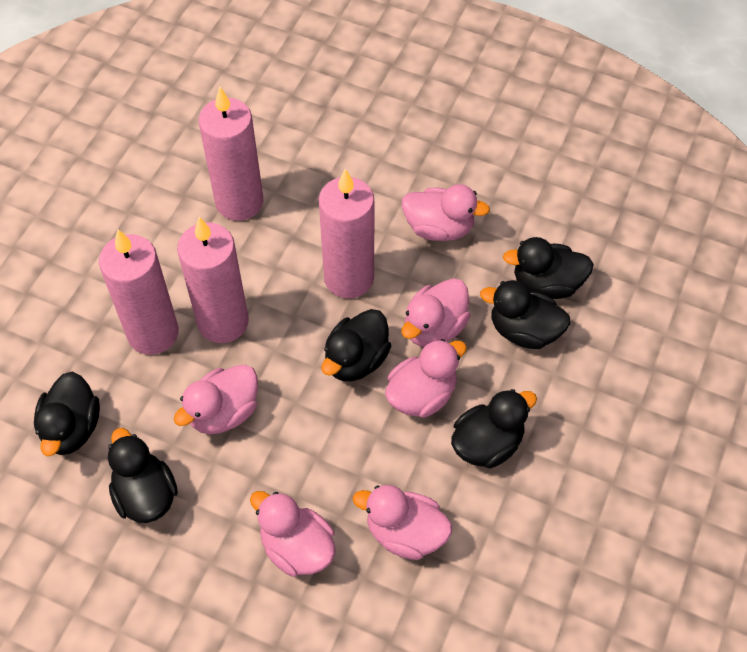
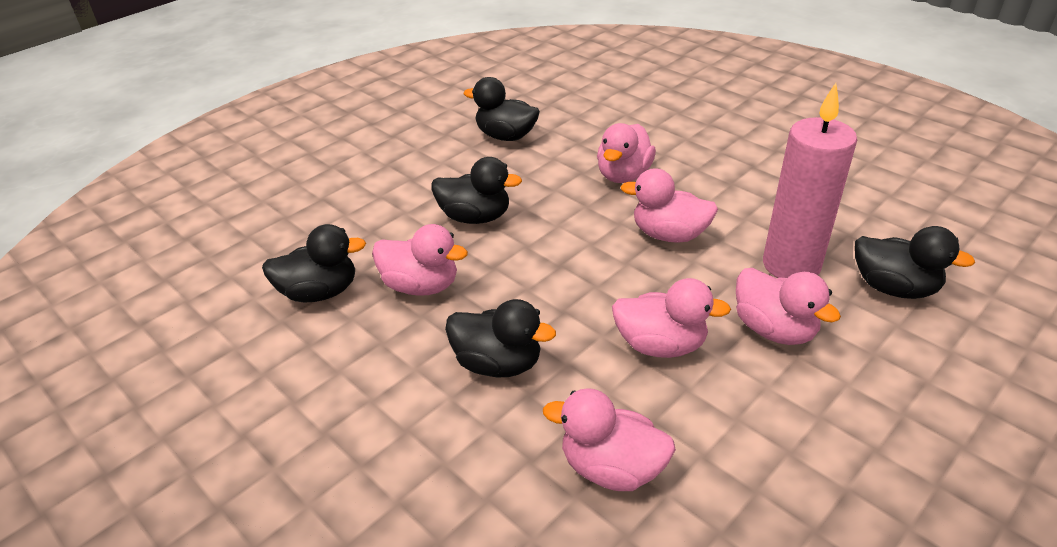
black duck: [34,372,100,456] [108,428,178,523] [321,309,391,381] [451,389,537,469] [480,280,571,349] [503,237,594,299] = 6 -> [262,224,366,303] [431,157,522,224] [445,299,556,377] [463,77,540,141] [855,226,975,299] = 5
pink candle: [99,229,179,355] [177,217,249,343] [199,86,263,221] [319,169,374,298] = 4 -> [763,83,857,278] = 1

